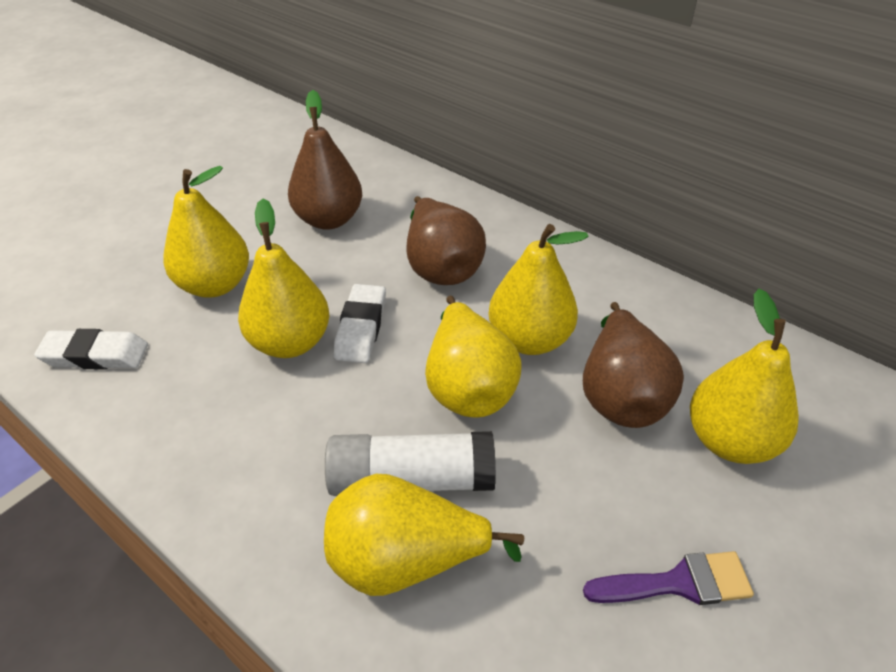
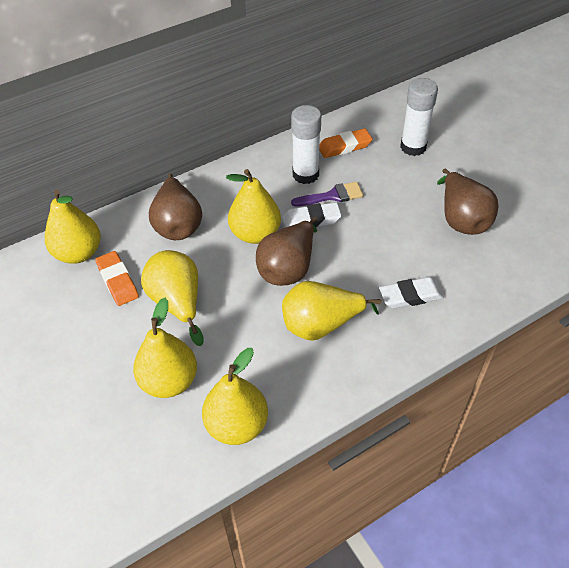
orange eraser: none = 0 -> [95,251,139,306] [319,128,372,158] = 2
white glue stick: [325,431,496,496] = 1 -> [291,105,321,184] [400,78,438,156] = 2

